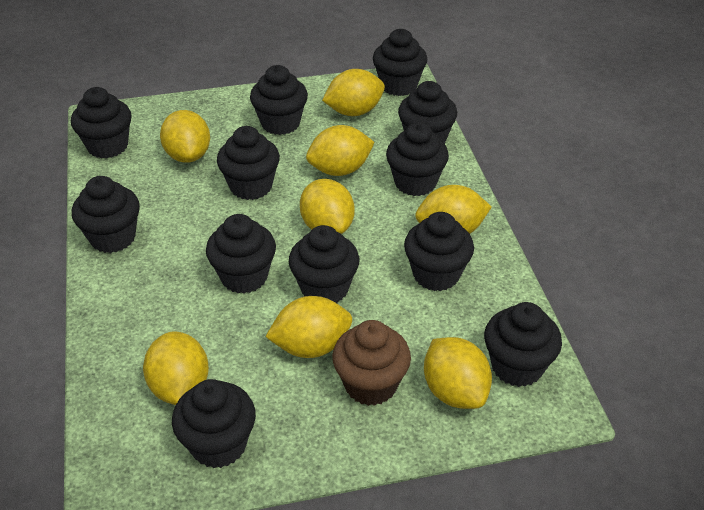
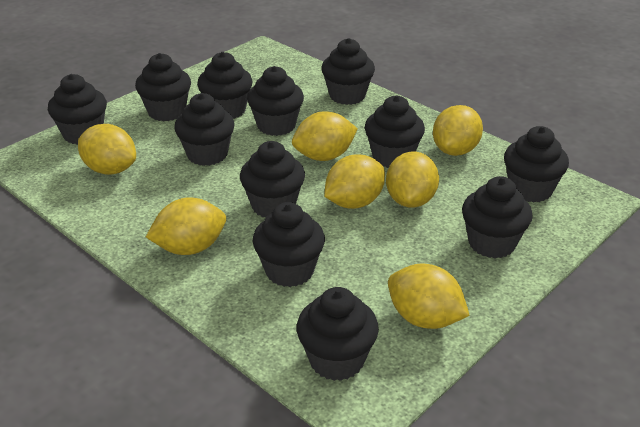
brown cupcake: [332,320,411,406] = 1 -> none = 0
yellow lemon: [143,331,209,405] [160,110,210,163] [265,296,352,358] [300,179,355,234] [306,125,375,176] [322,69,385,116] [415,185,492,234] [424,337,492,409] = 8 -> [78,124,136,175] [146,197,226,255] [292,111,358,161] [324,154,385,209] [386,152,439,207] [388,263,470,329] [433,105,483,156] = 7

